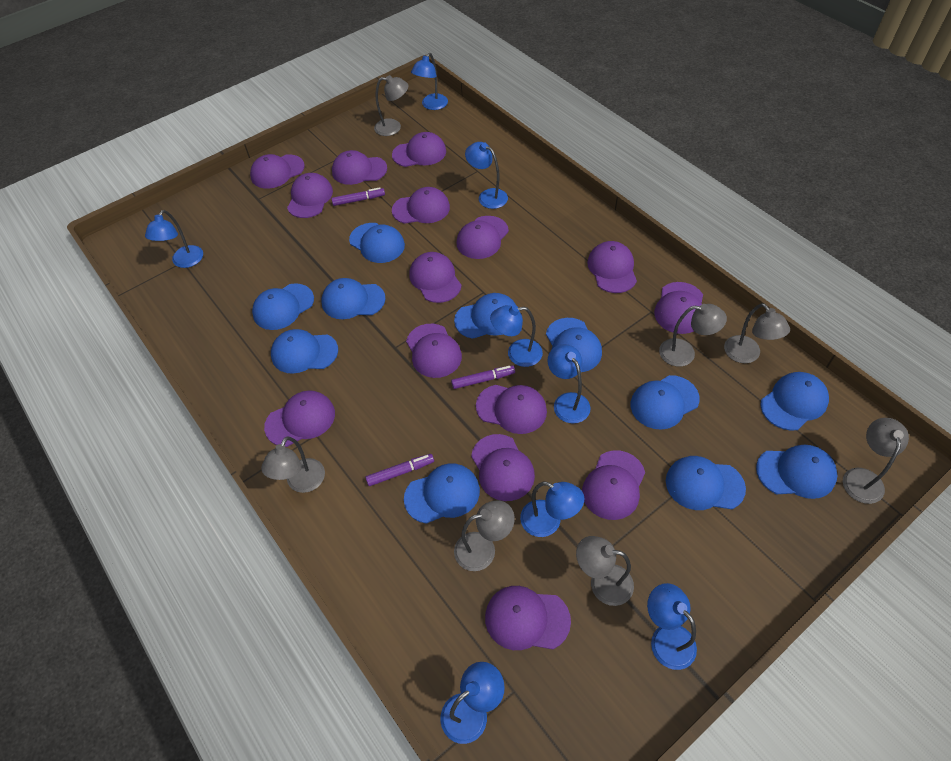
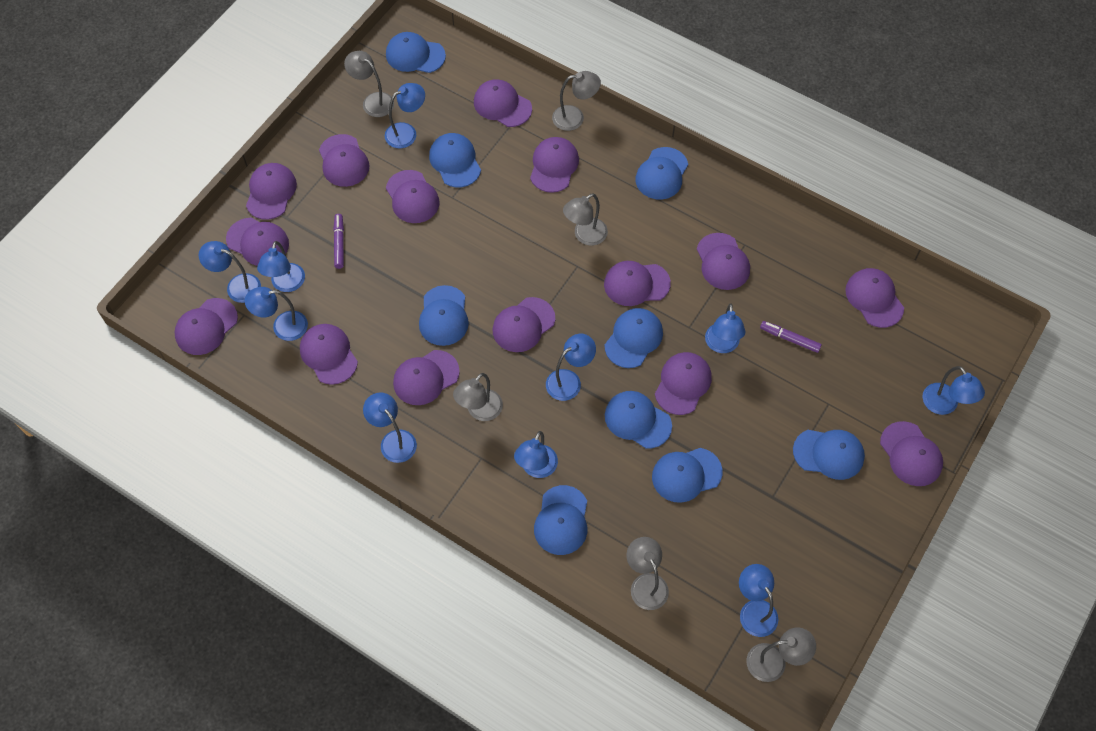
blue cap: [252,283,314,330] [271,329,338,374] [321,278,386,319] [349,223,405,263] [404,463,480,524] [454,293,517,339] [546,318,602,372] [631,375,700,430] [666,456,746,510] [756,445,837,499] [760,372,829,431] = 11 -> [386,32,446,73] [419,285,469,346] [429,133,481,187] [534,485,587,555] [604,308,663,368] [605,391,672,449] [636,147,688,200] [652,448,722,503] [793,430,865,480] = 9
blue lamp: [145,210,203,268] [411,53,448,110] [440,662,505,744] [465,142,508,209] [490,305,543,367] [520,481,584,537] [548,344,591,424] [647,583,697,670] = 8 -> [199,241,261,303] [245,287,308,341] [257,241,305,292] [363,392,417,463] [385,83,425,148] [514,431,558,478] [546,334,596,401] [705,303,746,353] [739,564,778,637] [923,366,985,415] = 10
grey lamp: [261,436,325,493] [374,75,409,136] [454,500,515,571] [576,536,634,606] [659,304,727,367] [724,303,790,363] [843,418,909,504] = 7 -> [344,51,394,117] [453,373,503,421] [552,71,601,131] [563,193,608,246] [626,537,669,610] [747,627,816,682] = 6
purple marker: [331,187,385,206] [365,454,434,486] [451,365,515,389] = 3 -> [333,214,344,269] [760,321,822,353] = 2

